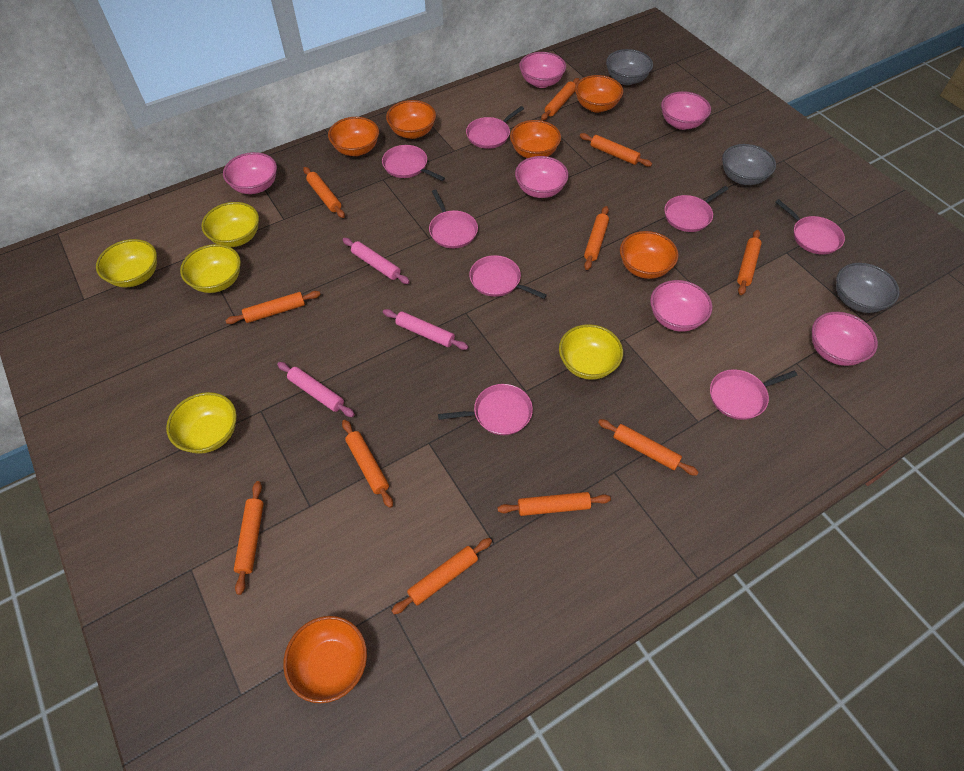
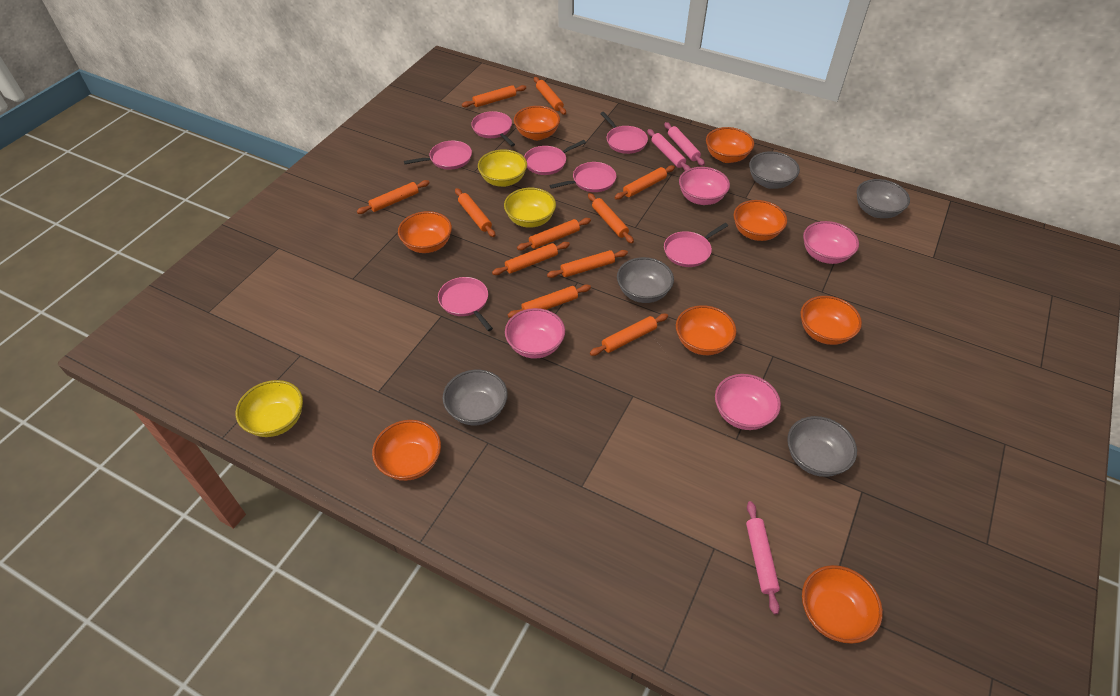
grey bowl: [606,49,653,85] [722,144,776,185] [836,263,900,313] = 3 -> [443,370,508,425] [617,257,674,303] [749,151,800,189] [787,416,857,477] [857,179,910,218] = 5
orange bowl: [283,616,367,703] [328,117,379,156] [386,100,436,139] [510,120,561,158] [575,75,623,113] [620,231,679,279] = 6 -> [372,420,441,481] [398,211,452,253] [514,106,560,140] [676,305,736,355] [706,127,754,163] [734,200,787,241] [801,296,862,345] [802,565,883,644] = 8
pink bowl: [223,152,277,194] [515,156,569,198] [519,52,566,88] [650,280,713,332] [661,91,711,130] [812,312,878,366] = 6 -> [505,308,565,359] [679,167,730,205] [715,374,781,430] [803,221,859,264] = 4
pink pan: [382,145,445,181] [429,190,478,248] [438,384,533,435] [466,106,524,149] [469,255,547,299] [665,186,728,232] [710,369,797,420] [776,199,845,255] = 8 -> [404,141,472,170] [438,277,493,331] [471,111,515,146] [524,140,586,175] [549,162,616,192] [600,112,648,154] [664,223,728,267] = 7
yellow bowl: [96,239,157,288] [166,392,237,454] [180,244,241,293] [202,202,259,247] [559,324,623,380] = 5 -> [236,380,303,437] [478,149,527,187] [504,188,556,228] = 3

